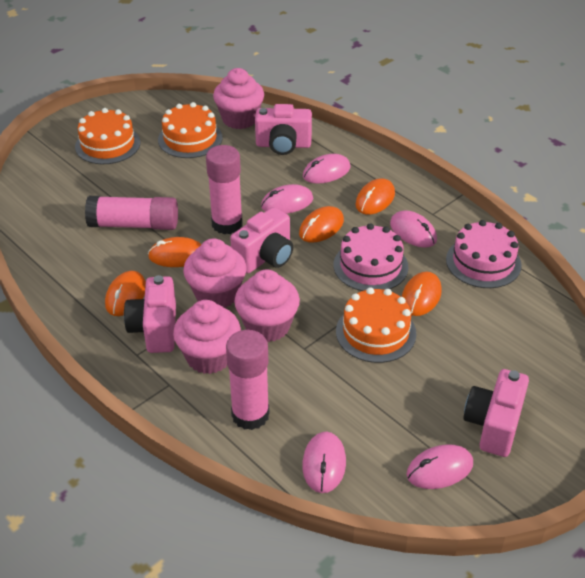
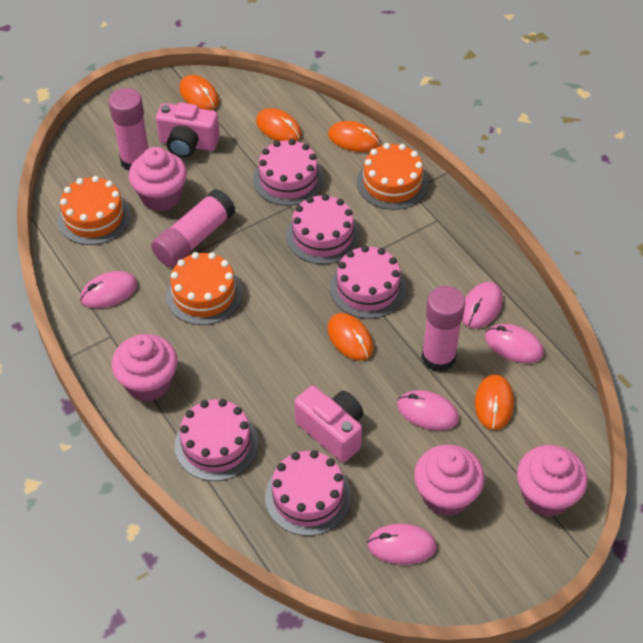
pink cake: [333,223,409,291] [446,220,522,288] = 2 -> [175,399,258,481] [253,139,324,206] [265,450,351,536] [286,194,360,264] [330,245,406,319] = 5
pink camera: [124,275,176,353] [230,207,293,273] [255,104,312,155] [464,369,529,457] = 4 -> [156,102,220,158] [294,386,364,463] = 2

